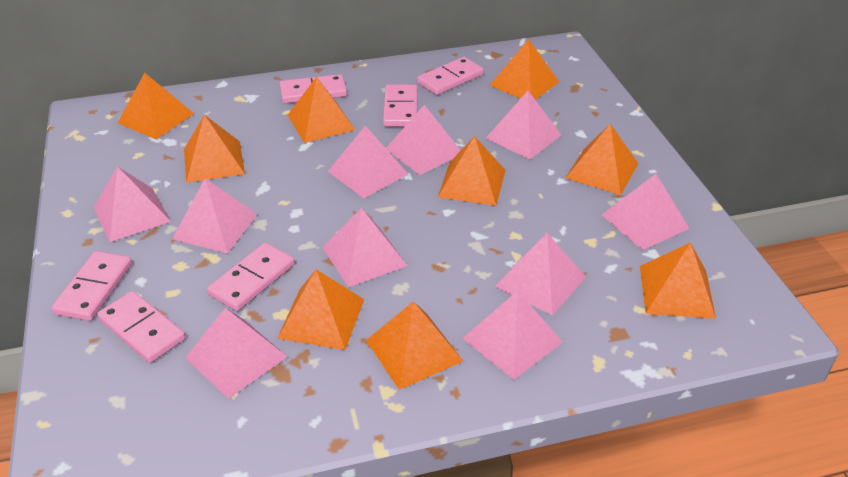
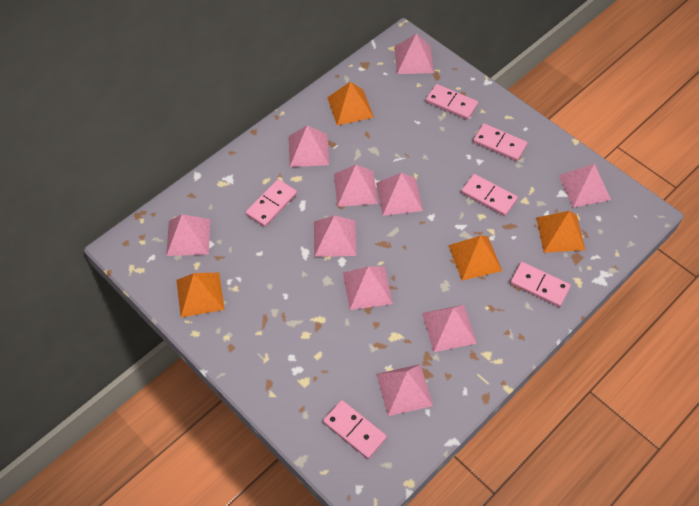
orange pyramid: [118,73,194,139] [184,115,245,183] [278,269,364,350] [288,77,355,143] [366,301,463,390] [438,136,506,206] [490,39,559,100] [565,124,639,195] [640,242,716,319] = 9 -> [176,272,225,317] [327,82,374,126] [448,236,502,281] [536,211,585,253] = 4

